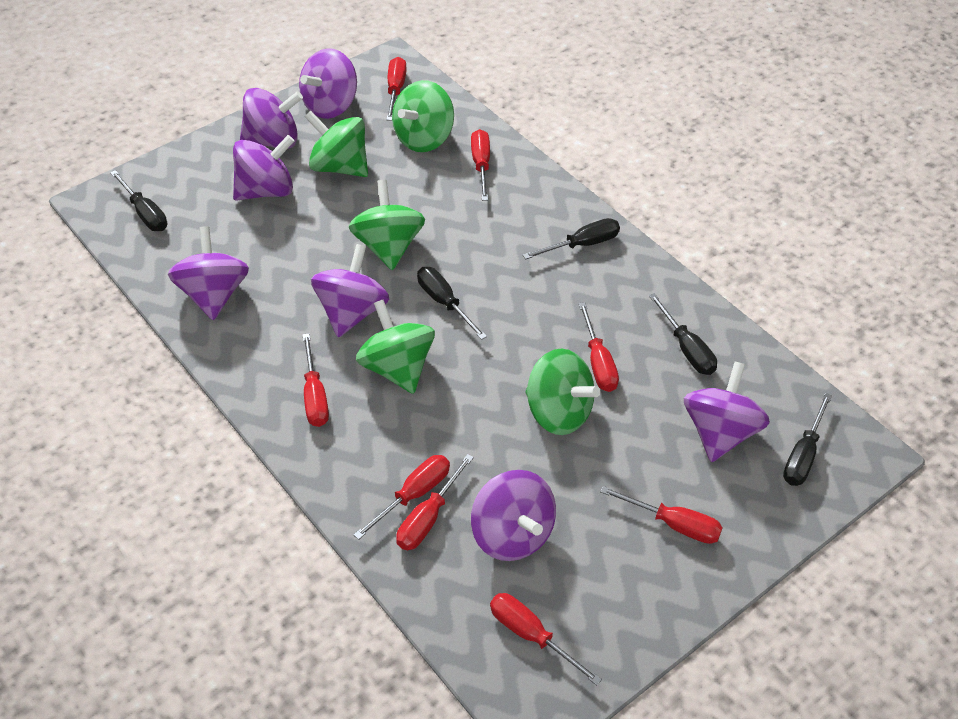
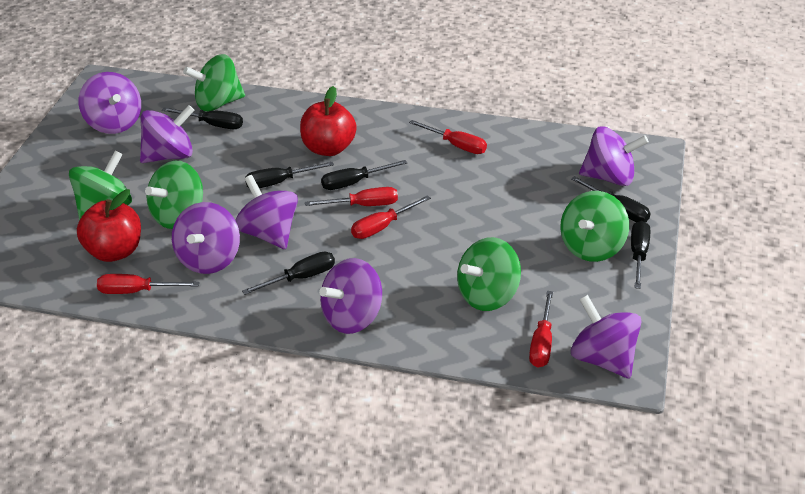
black screwdriver: [110,170,168,231] [417,267,487,340] [523,218,620,259] [649,293,717,375] [783,393,832,486] = 5 -> [162,107,243,129] [242,252,335,295] [245,162,334,188] [321,160,407,190] [571,176,650,222] [631,221,650,289] = 6
red apple: none = 0 -> [77,189,141,262] [300,86,357,156] = 2
red screwdriver: [303,333,329,427] [354,455,450,540] [386,57,407,121] [396,454,474,550] [471,129,490,201] [490,593,602,686] [579,302,619,392] [600,486,723,544] = 8 -> [97,274,199,294] [305,187,398,206] [351,195,431,239] [409,120,487,154] [529,291,553,368] = 5

